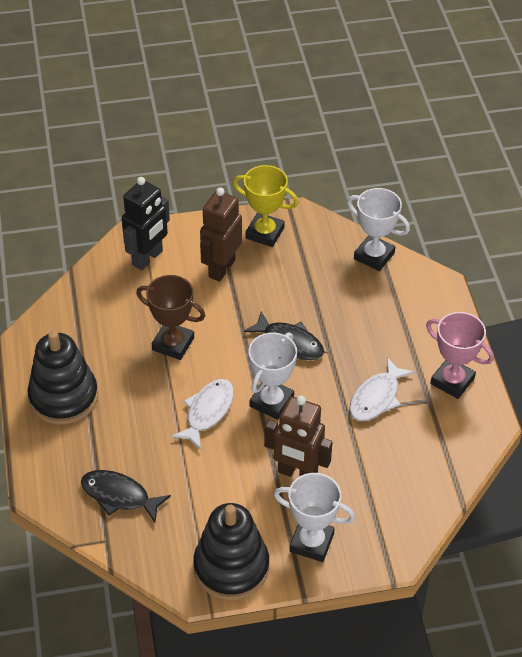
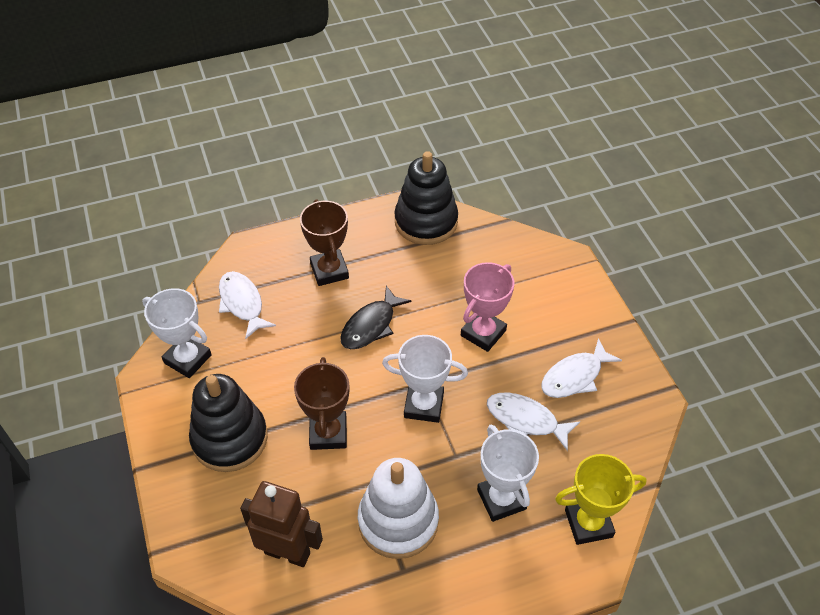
black fish: [81,470,171,522] [244,311,324,360] = 2 -> [340,286,412,349] = 1
black robot: [121,177,170,270] = 1 -> none = 0
brown robot: [200,187,242,282] [264,396,333,477] = 2 -> [240,481,323,567] = 1
brown trophy: [136,275,205,360] = 1 -> [294,357,350,450] [300,199,349,286] = 2
white fish: [171,379,234,450] [349,357,414,421] = 2 -> [219,271,276,339] [487,393,580,451] [541,338,622,398] = 3
white stacking toy: none = 0 -> [358,458,439,559] = 1

